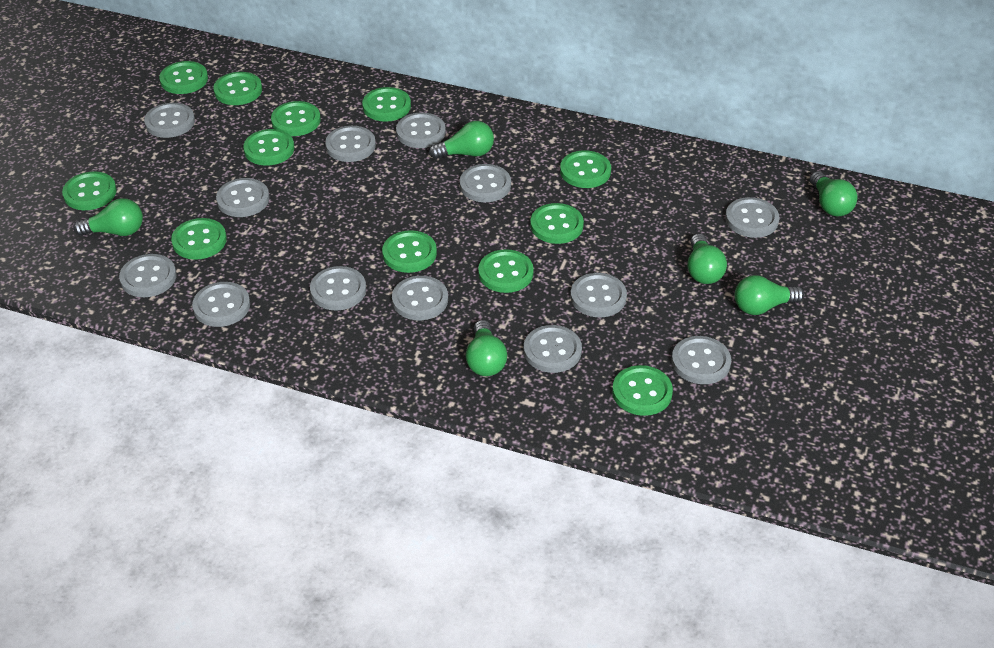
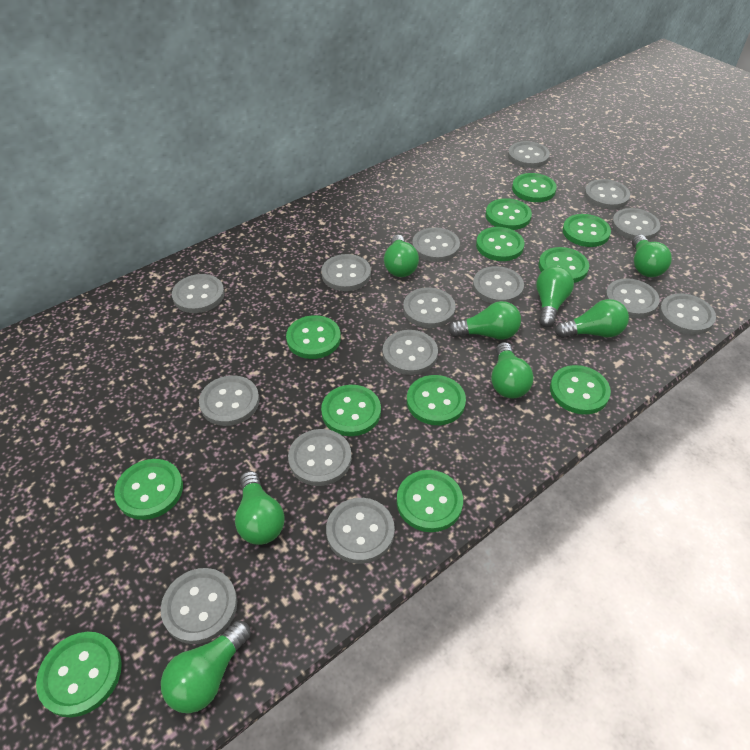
green light bulb: [73,198,143,236] [429,121,494,159] [466,320,507,376] [687,234,727,284] [735,275,804,315] [810,171,858,217] = 6 -> [161,620,251,713] [235,471,285,545] [384,235,419,277] [448,301,521,340] [491,342,534,398] [536,266,574,328] [555,299,629,338] [632,235,672,277] = 8
grey button: [119,254,176,297] [144,103,195,138] [192,282,250,327] [216,178,269,217] [310,266,366,311] [325,126,376,162] [392,276,448,320] [396,112,446,148] [460,164,511,202] [524,325,582,373] [571,273,627,317] [672,336,731,384] [725,197,779,238] = 13 -> [161,568,237,644] [172,274,224,313] [199,375,259,426] [288,429,352,486] [321,254,371,291] [326,498,395,564] [383,330,438,375] [403,287,456,328] [412,227,460,262] [473,266,524,304] [508,141,550,168] [584,179,630,209] [605,278,660,318] [612,208,660,240] [659,293,716,335] = 15

